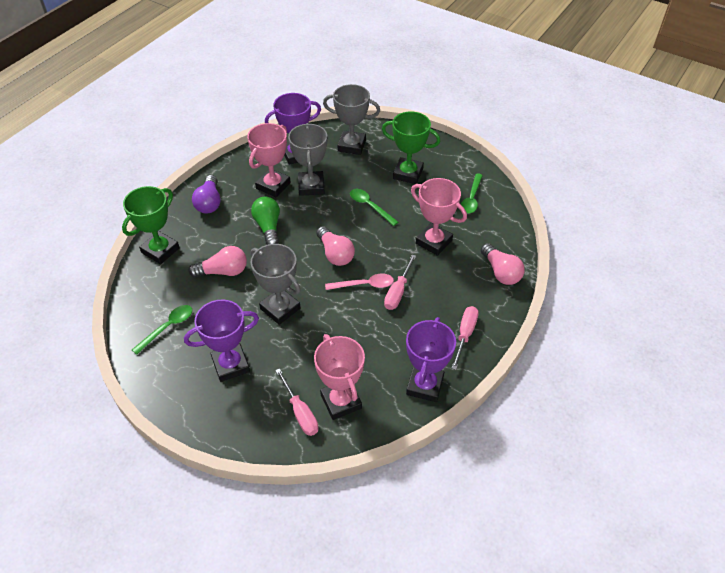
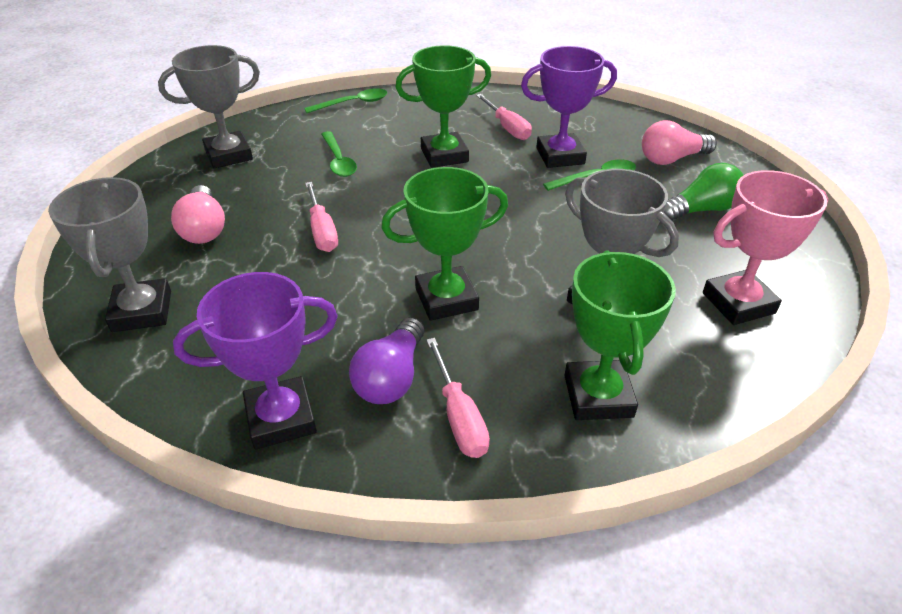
green trophy: [122,186,180,264] [382,112,440,184] = 2 -> [381,167,508,321] [395,45,491,168] [564,250,676,420] = 3
pink light bulb: [188,246,247,277] [316,226,355,266] [481,243,525,285] = 3 -> [171,185,225,244] [642,120,717,165] = 2
pink spoon: [325,274,394,290] = 1 -> none = 0
pink trophy: [247,123,291,197] [314,334,365,420] [411,178,467,256] = 3 -> [703,170,828,325] = 1
purple trophy: [184,300,259,382] [265,93,321,165] [406,317,456,402] = 3 -> [173,272,338,450] [521,46,617,168] = 2

